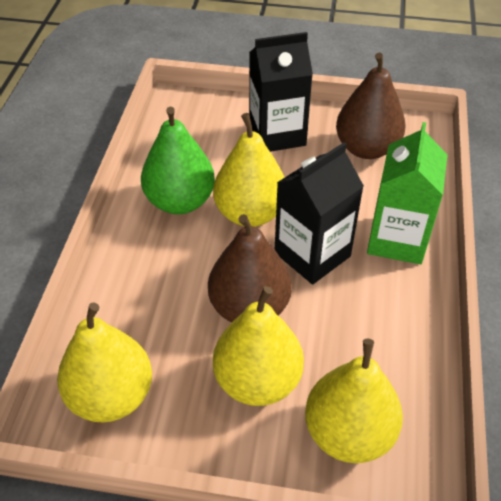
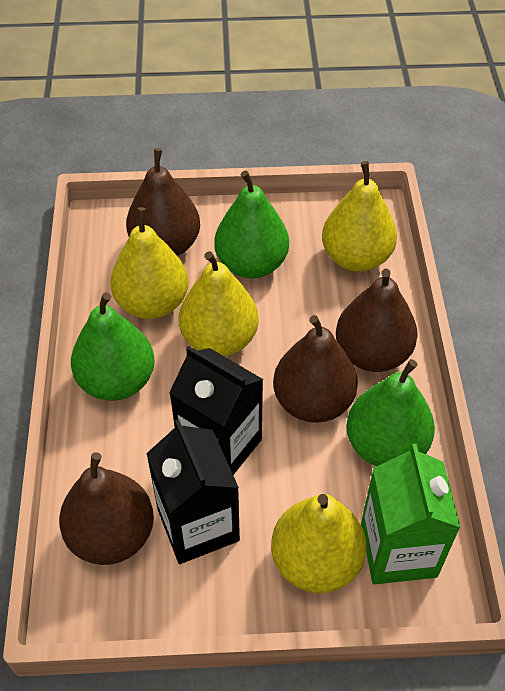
brown pear: [208,214,292,322] [336,52,406,159] = 2 -> [59,453,154,565] [126,148,200,256] [273,315,358,423] [336,269,418,372] = 4
green pear: [141,107,215,214] = 1 -> [71,292,155,401] [214,170,289,278] [346,359,435,466] = 3

